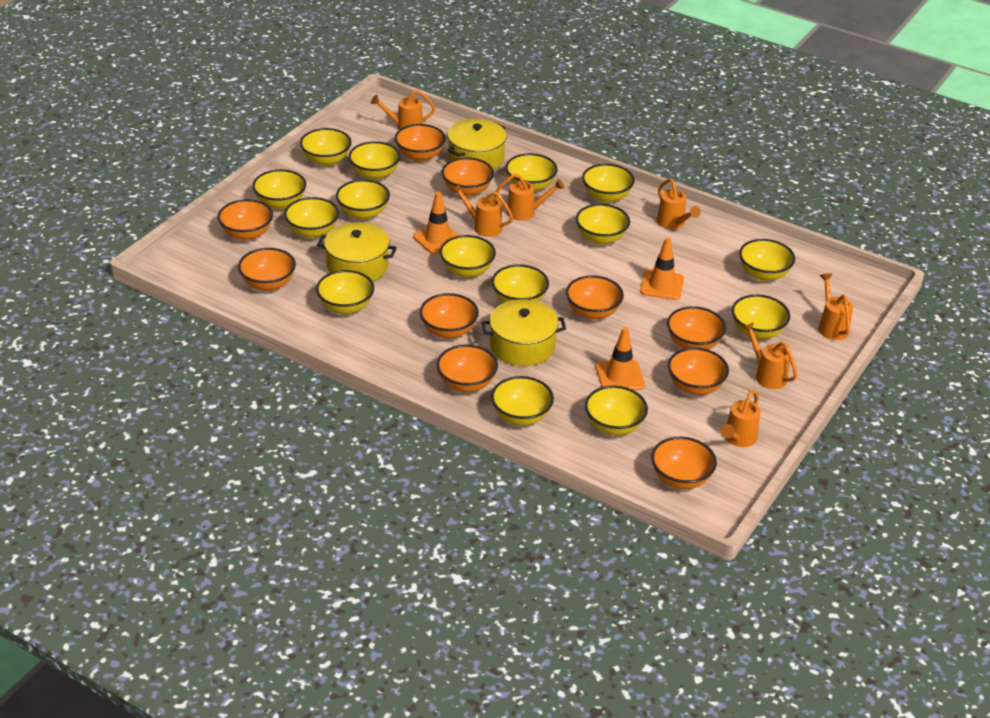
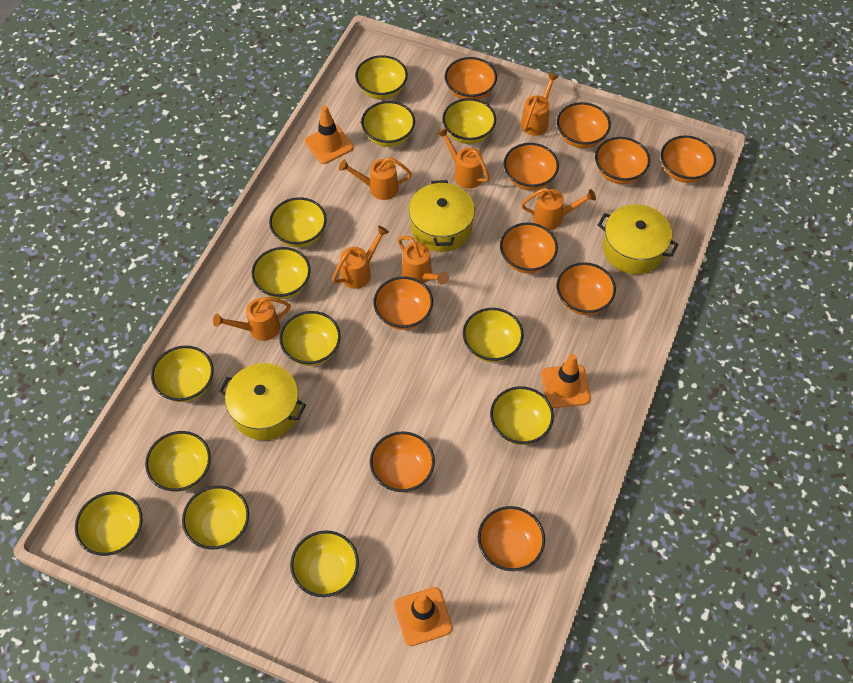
yellow bowl: [252,169,306,209] [284,197,339,238] [300,128,352,166] [316,270,374,314] [336,179,390,220] [348,141,401,180] [440,235,496,278] [491,376,554,425] [492,264,549,303] [505,153,558,192] [576,204,630,245] [582,164,635,203] [585,386,648,435] [732,294,790,339] [739,239,795,281] = 15 -> [75,492,143,556] [145,431,211,492] [151,346,214,402] [182,486,249,549] [252,247,311,299] [269,197,327,247] [280,311,341,366] [290,531,359,597] [355,55,408,99] [361,101,415,147] [442,98,496,144] [463,308,524,362] [490,386,554,445] = 13

